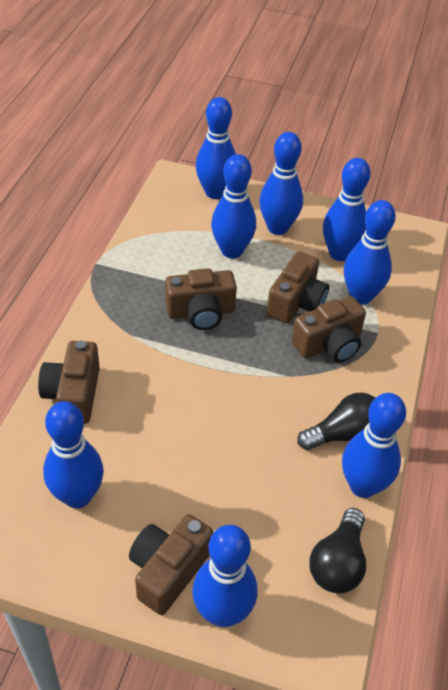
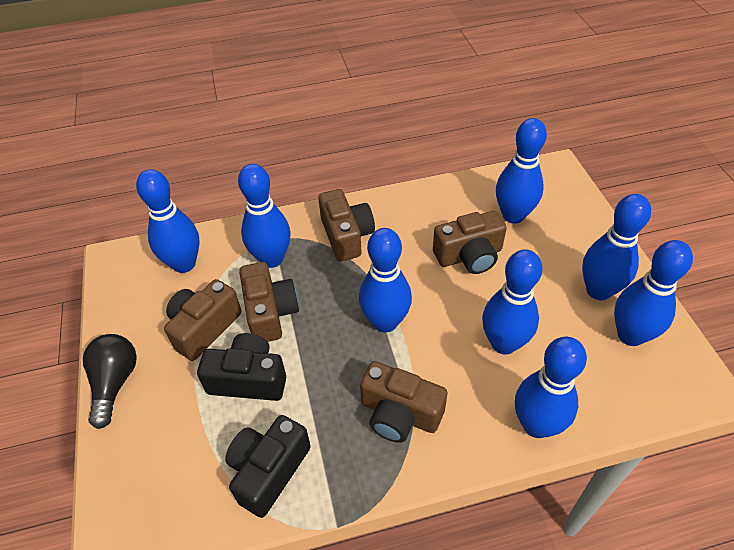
black camera: none = 0 -> [197,333,286,401] [225,415,311,518] = 2
black light bulb: [297,392,375,450] [309,508,366,594] = 2 -> [83,334,137,429] = 1

